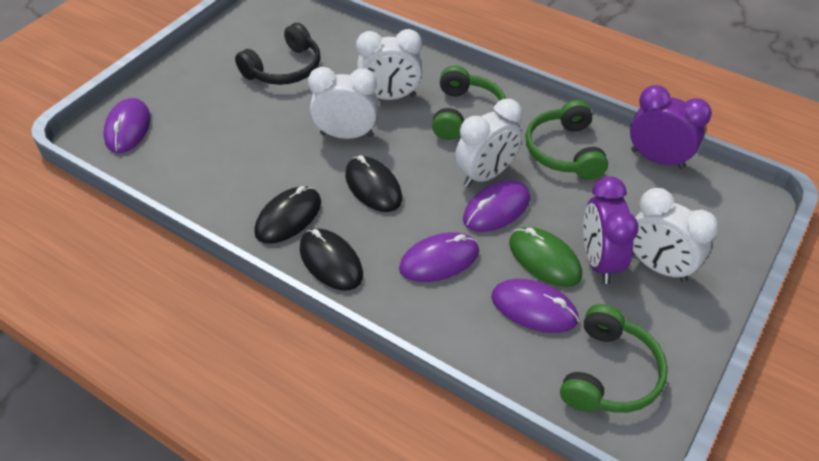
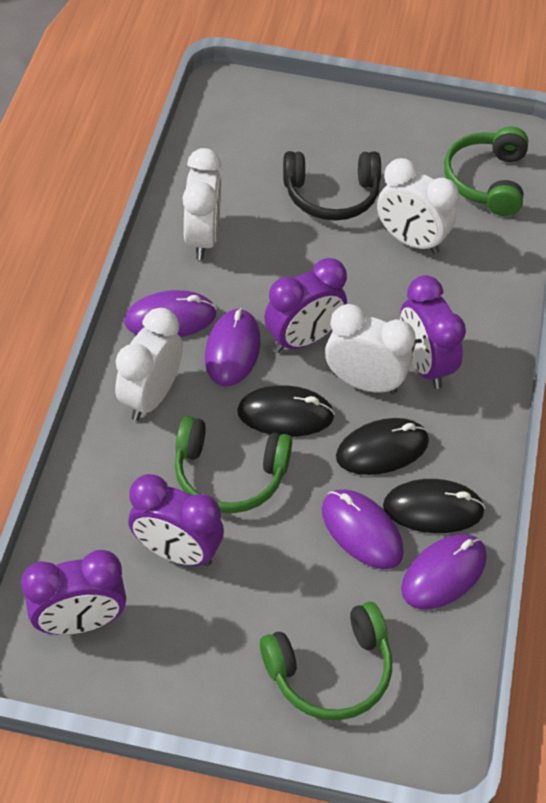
green mouse: [509,227,582,287] = 1 -> none = 0
purple clock: [583,176,639,284] [630,85,712,169] = 2 -> [21,550,126,635] [128,474,224,567] [264,258,347,353] [400,275,466,389] = 4

